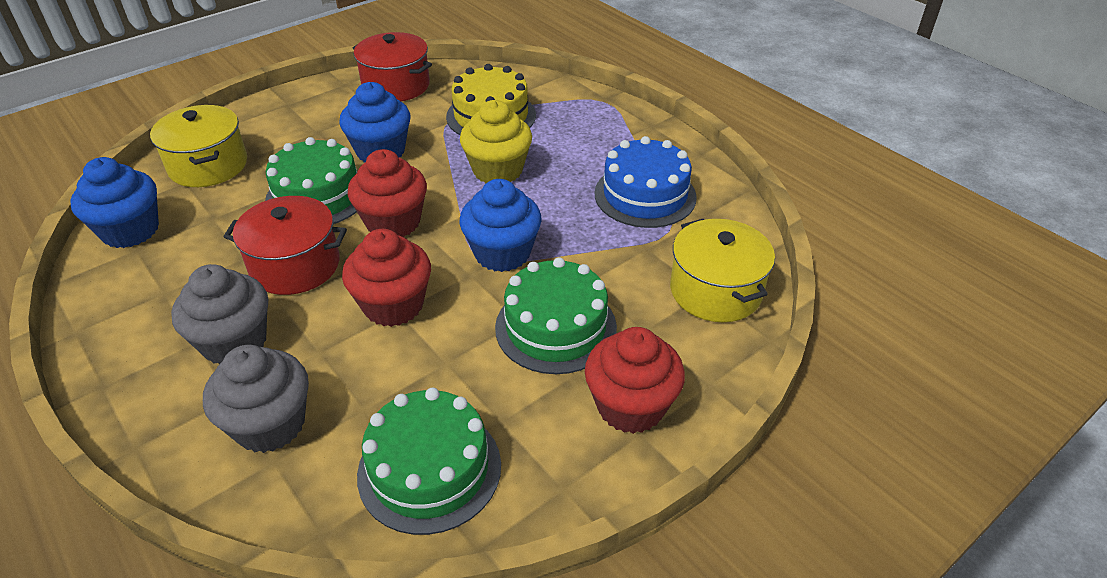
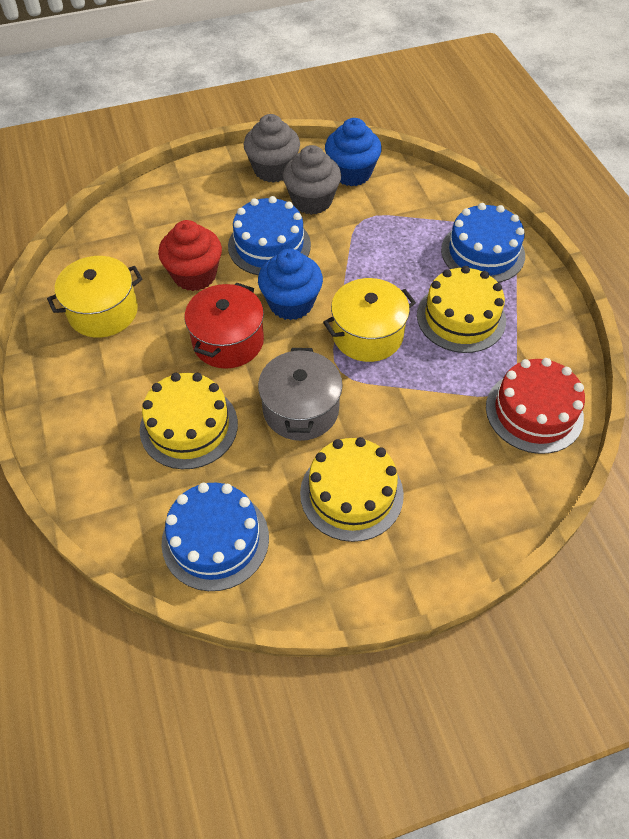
blue cake: [594,136,697,228] = 1 -> [162,483,269,591] [228,196,311,275] [441,203,525,283] = 3
blue cupcake: [70,157,159,248] [339,82,410,163] [459,179,542,272] = 3 -> [258,249,323,320] [325,118,382,186] = 2
green cake: [265,137,357,224] [357,388,501,535] [495,257,617,374] = 3 -> none = 0
grey pot: none = 0 -> [258,348,343,441] = 1
red cake: none = 0 -> [486,358,585,454] = 1
red cupcake: [342,229,431,327] [347,149,427,237] [585,327,685,434] = 3 -> [158,220,222,291] = 1
red pot: [224,196,347,295] [353,32,432,101] = 2 -> [185,282,264,369] = 1
yellow cake: [446,64,536,135] = 1 -> [140,373,238,469] [300,437,404,542] [417,266,506,353] = 3
yellow cupcake: [460,100,532,183] = 1 -> none = 0

